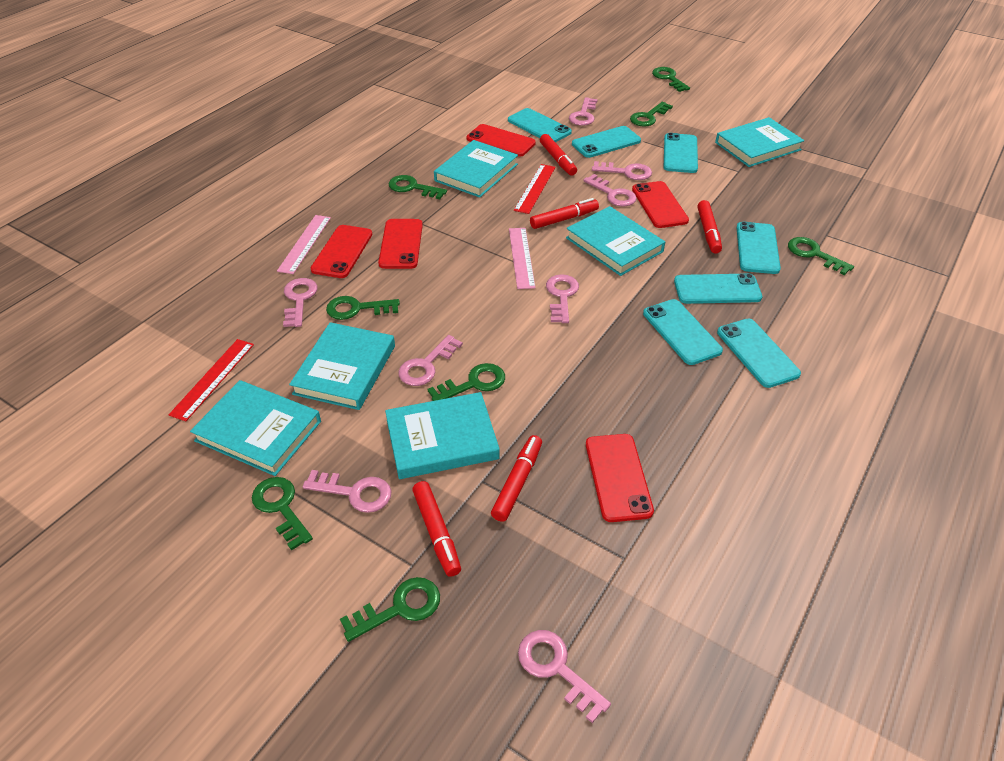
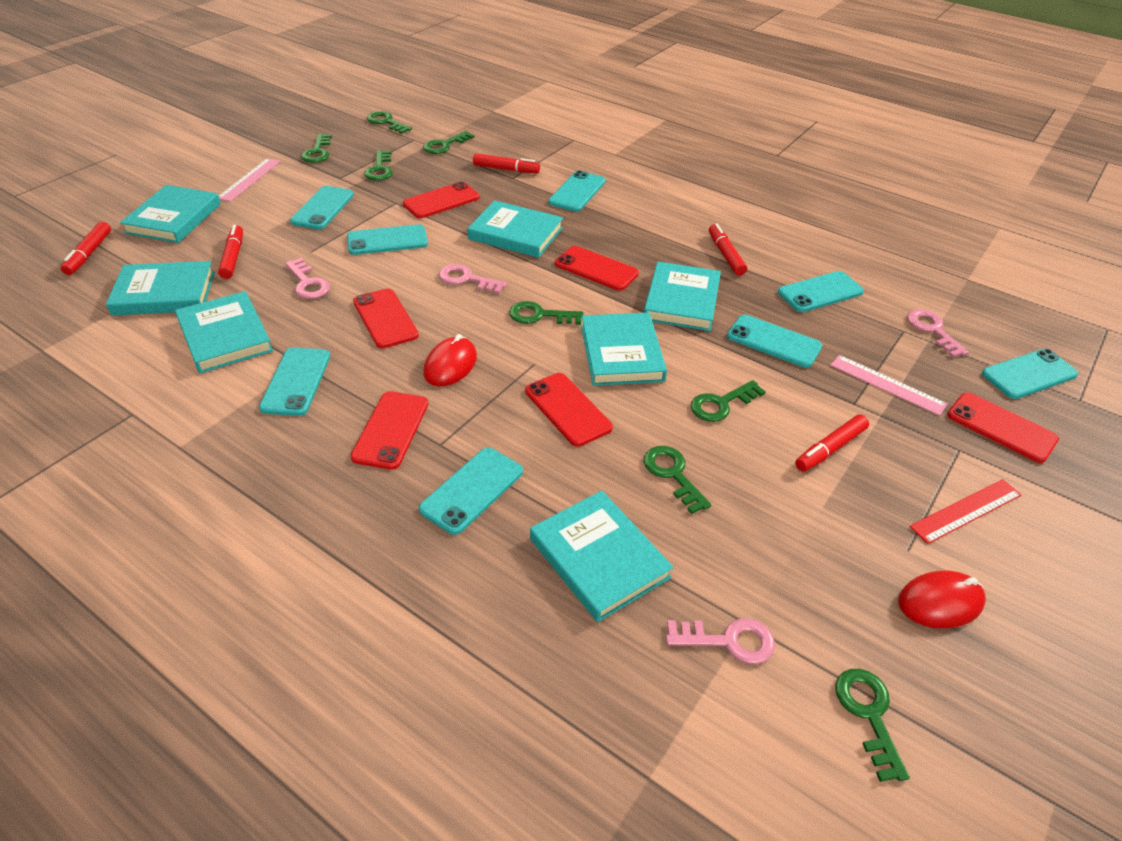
pink key: [283,278,318,327] [303,470,392,513] [398,335,463,386] [518,630,611,723] [546,274,579,323] [569,97,598,126] [583,174,636,207] [592,161,652,180] = 8 -> [285,258,330,299] [439,264,507,294] [666,618,775,664] [907,309,969,357] = 4
red mouse: none = 0 -> [423,334,477,386] [898,570,986,628] = 2
red phone: [311,225,372,278] [378,219,423,269] [466,124,536,157] [586,434,654,522] [632,181,689,228] = 5 -> [351,391,428,470] [353,288,419,349] [403,181,480,218] [525,373,613,447] [555,246,639,291] [947,392,1059,463] = 6
red ruler: [169,339,254,421] [514,164,556,214] = 2 -> [910,479,1021,544] = 1
turquoise book: [190,380,321,476] [289,322,395,410] [385,392,500,479] [434,140,518,198] [566,206,665,276] [715,117,804,167] = 6 -> [106,261,215,316] [120,185,221,243] [175,291,273,373] [468,200,563,258] [530,490,674,622] [581,313,667,386] [644,261,721,331] = 7
turquoise phone: [508,108,572,142] [572,126,641,158] [643,299,723,365] [664,133,698,173] [674,273,762,304] [717,318,801,388] [736,222,781,274] = 7 -> [259,347,330,416] [290,186,354,229] [347,224,428,255] [419,447,523,535] [548,170,606,212] [727,315,822,368] [778,271,864,312] [982,349,1078,399] = 8

